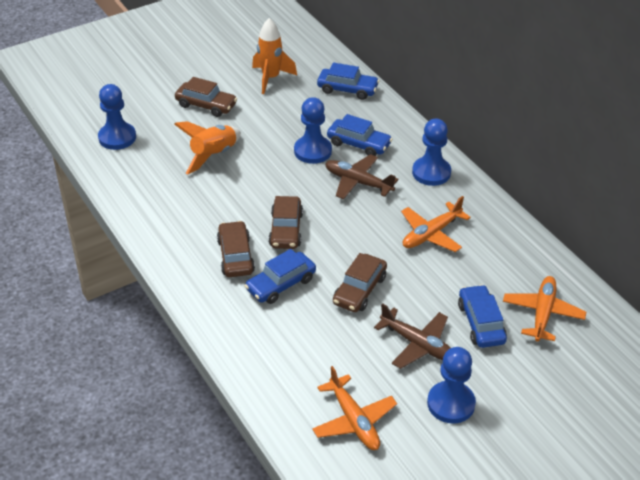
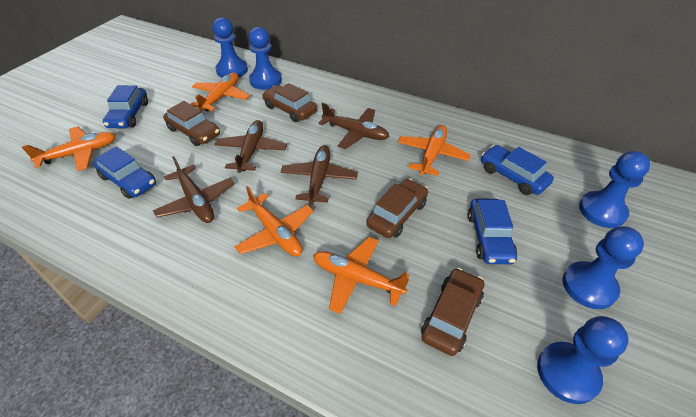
blue pawn: [98,84,136,150] [294,97,332,164] [412,119,451,186] [427,347,476,423] = 4 -> [213,17,248,78] [249,27,282,90] [537,316,629,404] [563,226,644,309] [579,151,650,228] = 5
brown plane: [325,154,398,199] [374,303,451,369] = 2 -> [153,156,235,223] [214,120,287,173] [280,145,358,205] [318,103,390,149] = 4
orange plane: [312,366,397,450] [401,196,471,252] [503,276,586,341] = 3 -> [21,126,116,171] [191,73,250,111] [234,186,314,257] [313,237,410,314] [398,125,471,176] = 5
orange rocket: [174,121,241,174] [252,18,297,94] = 2 -> none = 0

